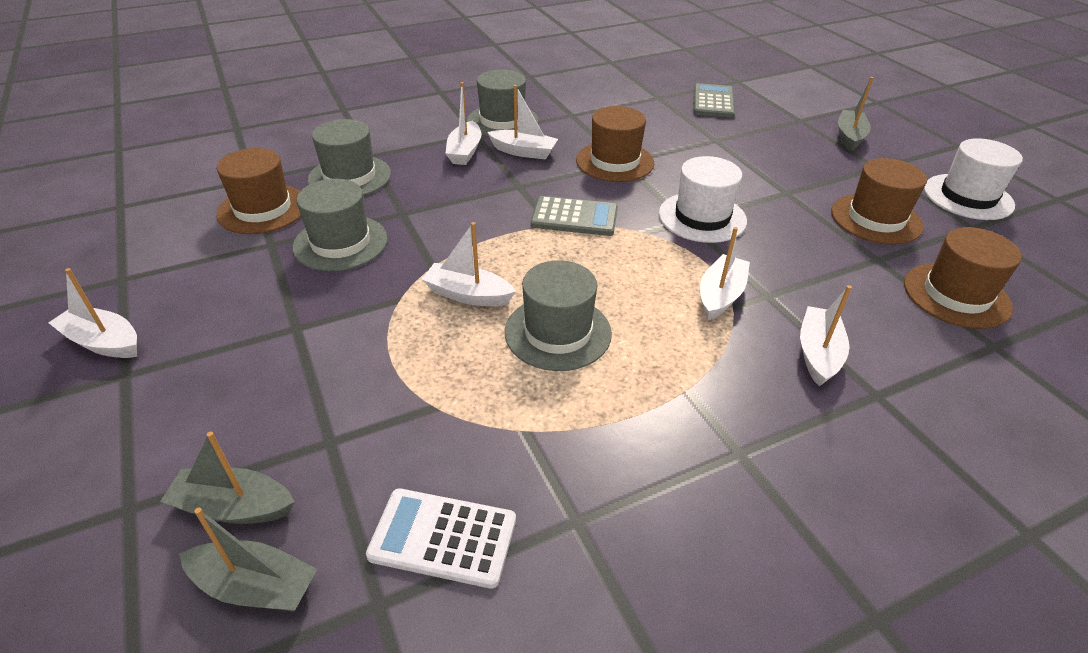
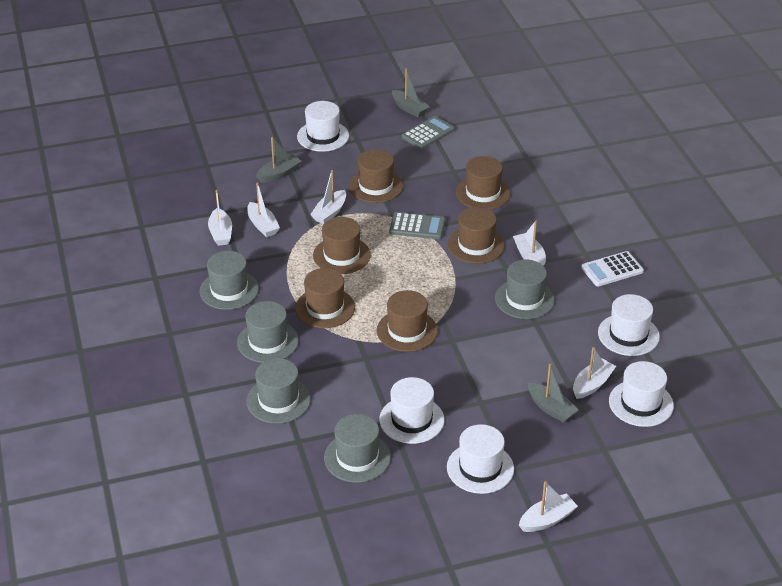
brown hat: [216,148,301,234] [576,106,654,182] [831,158,927,245] [904,227,1022,329] = 4 -> [295,268,355,328] [313,217,371,274] [349,149,403,203] [377,290,438,352] [448,207,505,264] [456,156,511,210] = 6
grey hat: [292,179,388,271] [307,119,391,196] [467,69,538,137] [505,260,612,371] = 4 -> [200,251,259,310] [237,301,299,363] [246,358,311,424] [324,414,391,483] [495,259,555,319] = 5
white hat: [659,156,747,243] [924,138,1023,220] = 2 -> [297,101,349,152] [379,377,445,444] [447,424,514,494] [598,294,660,356] [609,361,674,427] = 5

